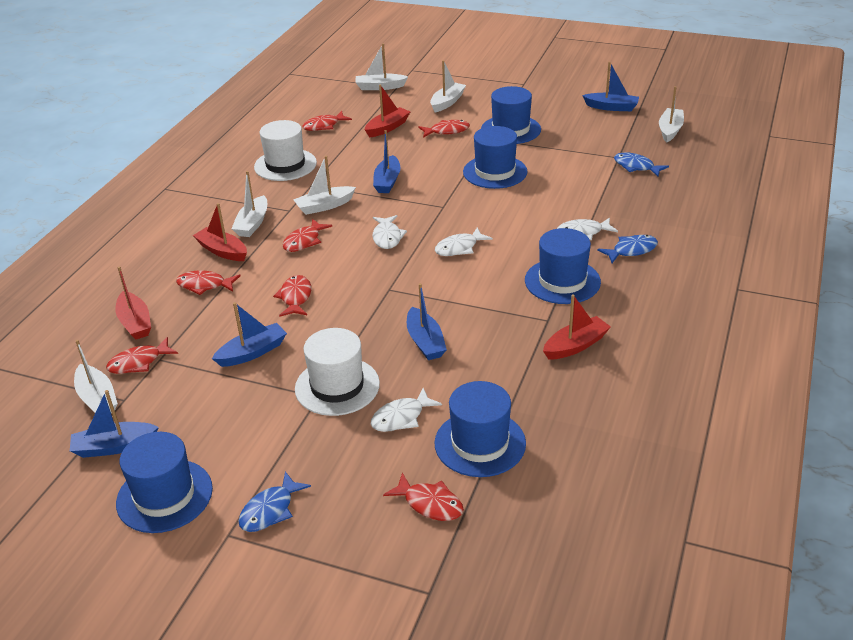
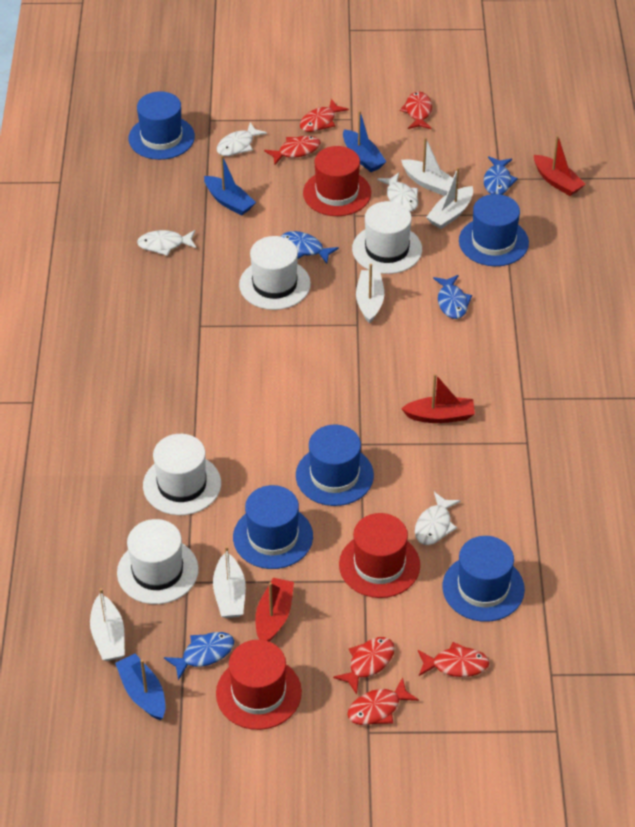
blue boat: [70,390,159,458] [212,302,287,367] [373,130,401,193] [407,283,447,360] [582,62,639,111] = 5 -> [115,654,165,720] [204,155,256,216] [343,110,386,172] = 3
blue fish: [238,471,311,532] [597,235,658,263] [614,153,669,177] = 3 -> [164,632,234,680] [281,231,339,264] [433,275,472,319] [484,156,518,195] = 4
red boat: [115,266,151,339] [193,203,247,261] [365,85,411,137] [543,294,611,359] = 4 -> [255,578,294,642] [401,374,475,423] [534,135,586,196] = 3
red fish: [106,337,178,374] [176,270,240,295] [273,275,311,317] [283,219,332,252] [302,111,352,131] [383,473,464,521] [419,120,470,138] = 7 -> [264,136,321,165] [300,99,349,132] [333,637,395,694] [347,677,419,725] [400,91,432,129] [418,642,489,677] = 6
red hat: none = 0 -> [216,640,302,730] [303,146,371,216] [339,513,420,598] = 3
white boat: [74,340,118,413] [232,171,267,237] [293,156,356,215] [355,43,408,90] [430,60,466,112] [659,86,684,143] = 6 -> [90,588,125,661] [213,546,246,618] [356,264,384,324] [401,137,453,196] [426,167,473,229] = 5
white hat: [254,120,317,181] [295,328,380,416] = 2 -> [117,519,199,604] [143,434,221,515] [239,236,311,310] [352,201,422,274] = 4

